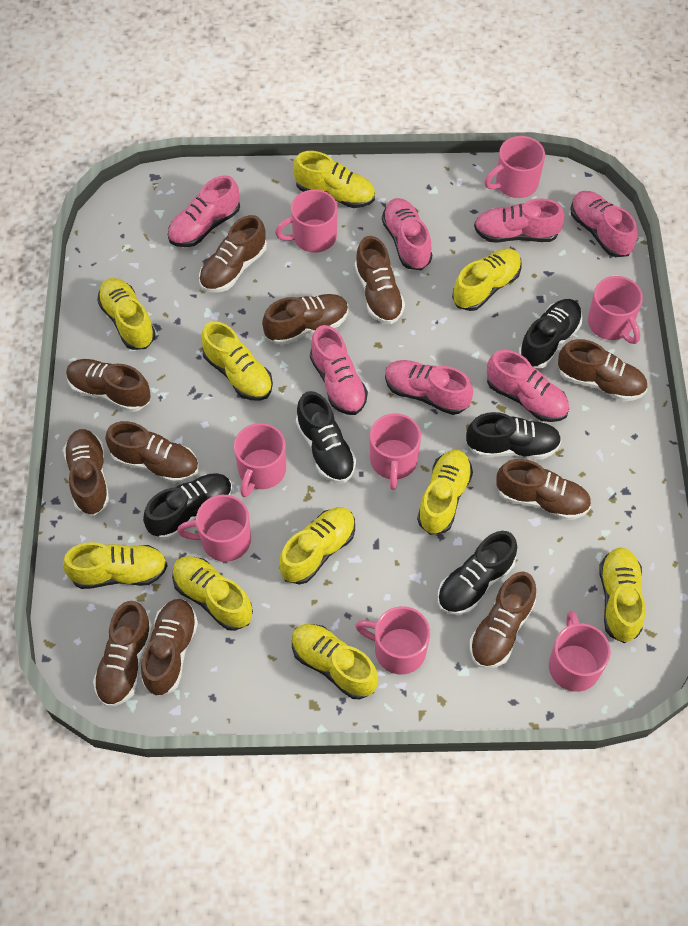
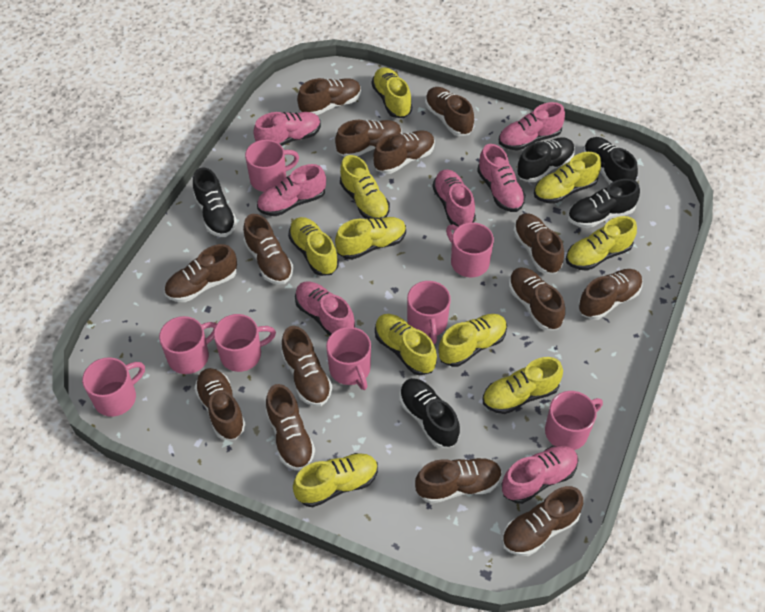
brown shoe: [63,429,110,516] [66,359,151,412] [93,601,153,707] [105,421,199,483] [141,599,198,696] [199,215,267,292] [262,294,348,345] [355,236,405,324] [470,572,536,669] [496,459,591,520] [558,339,647,401] = 11 -> [165,244,237,302] [194,368,246,440] [243,214,294,285] [266,384,315,471] [281,326,332,406] [297,78,361,115] [335,120,402,157] [373,130,435,174] [415,457,502,504] [425,87,474,136] [502,486,583,556] [508,267,565,330] [513,213,564,274] [578,269,643,320] = 14

